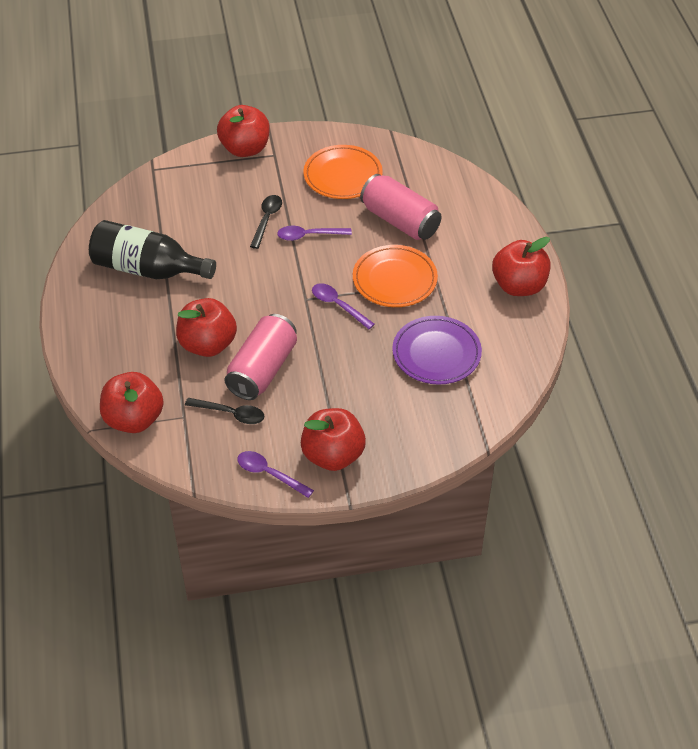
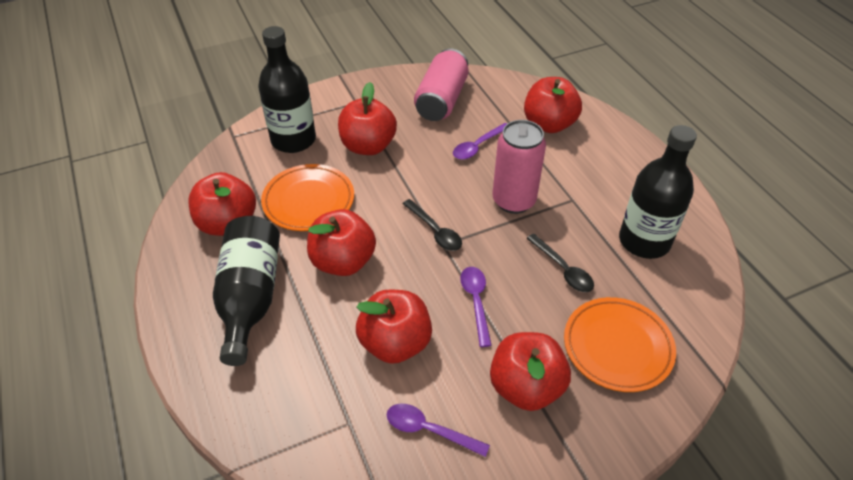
black bottle: [89,220,216,279] = 1 -> [213,216,280,366] [258,26,316,153] [619,125,697,259] = 3
purple plate: [392,316,482,385] = 1 -> none = 0
red apple: [100,372,164,433] [176,298,237,357] [217,105,270,157] [301,408,366,471] [492,237,551,296] = 5 -> [188,172,256,236] [307,209,376,276] [338,82,397,155] [356,289,432,364] [490,332,571,411] [524,77,582,133] = 6

